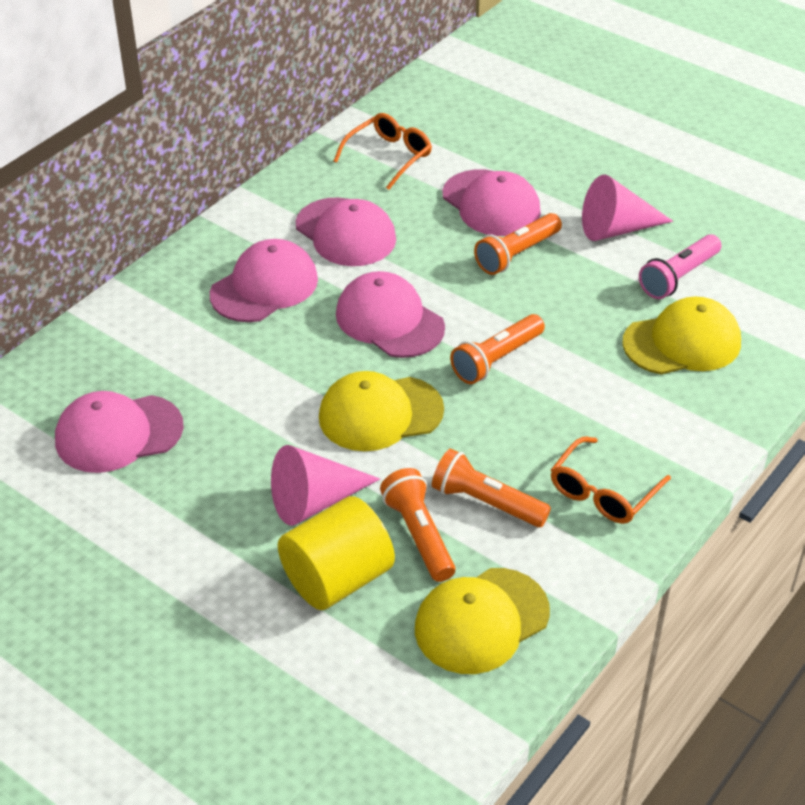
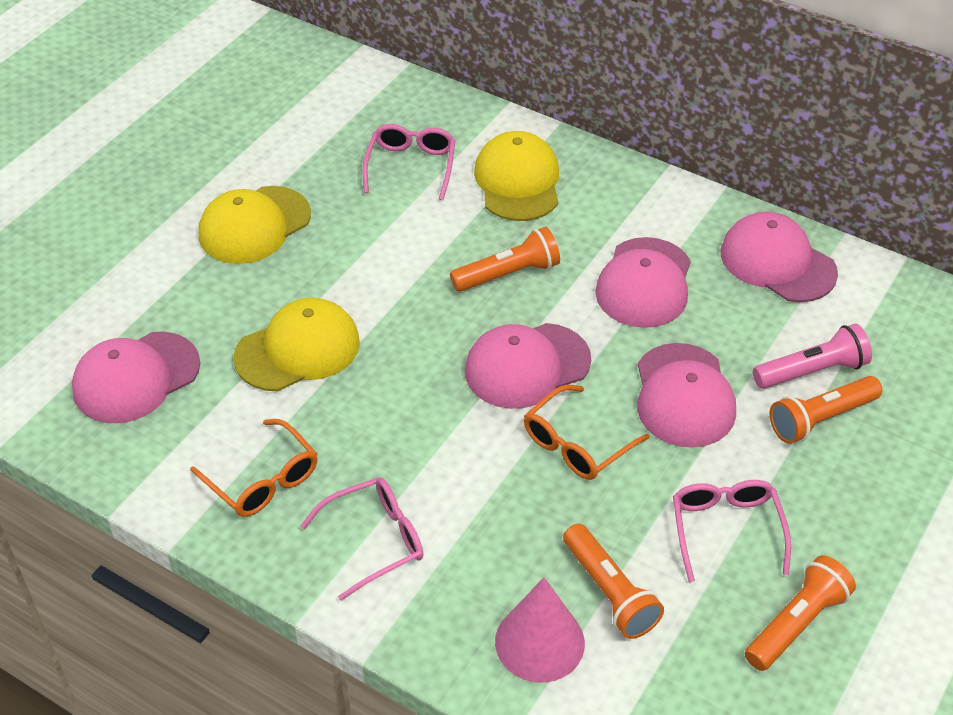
pink cone: [271,445,380,526] [582,174,673,241] = 2 -> [495,577,585,683] = 1
pink glasses: none = 0 -> [301,477,424,601] [363,124,455,200] [673,480,791,582] = 3
yellow cylinder: [278,496,395,610] = 1 -> none = 0

